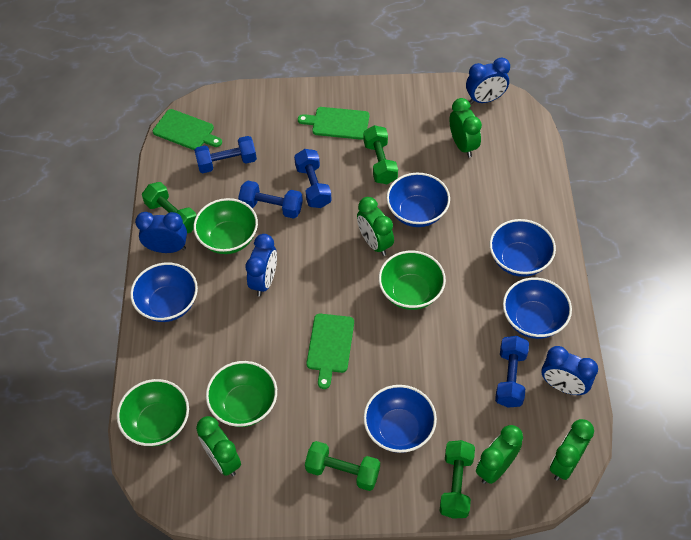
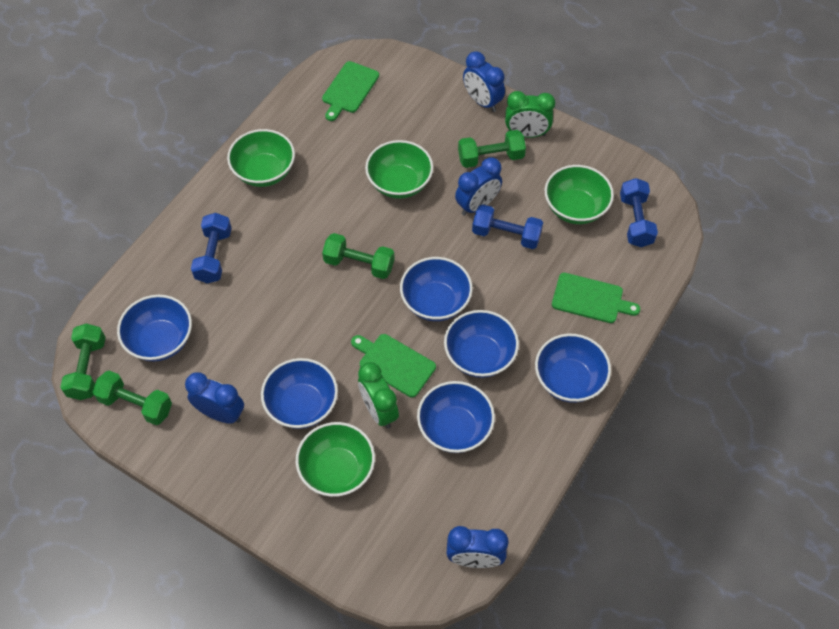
blue bowl: [130,262,198,322] [363,385,437,453] [386,173,450,227] [490,219,556,277] [503,277,572,339] = 5 -> [117,295,192,362] [261,358,338,429] [400,257,473,321] [417,381,495,453] [444,310,519,378] [535,334,611,403] = 6
blue dumbbell: [194,136,257,173] [238,181,303,219] [294,149,332,208] [495,336,529,408] = 4 -> [191,213,232,284] [472,204,543,249] [620,178,658,247] = 3
green clock: [196,416,241,476] [357,197,394,256] [449,98,482,158] [476,425,523,484] [550,419,594,481] = 5 -> [358,362,399,429] [505,91,555,138] = 2

